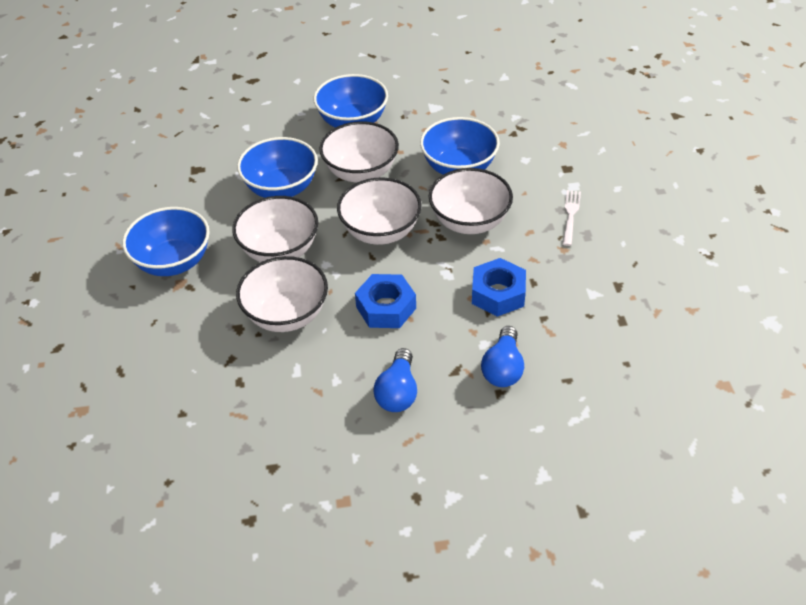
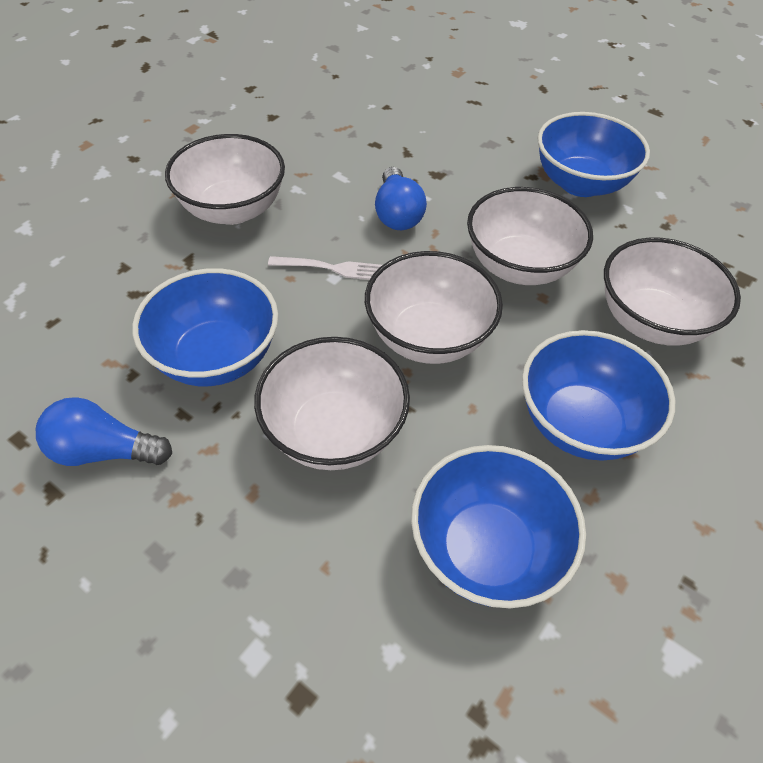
blue nut: [355,274,416,328] [472,258,526,317] = 2 -> none = 0

